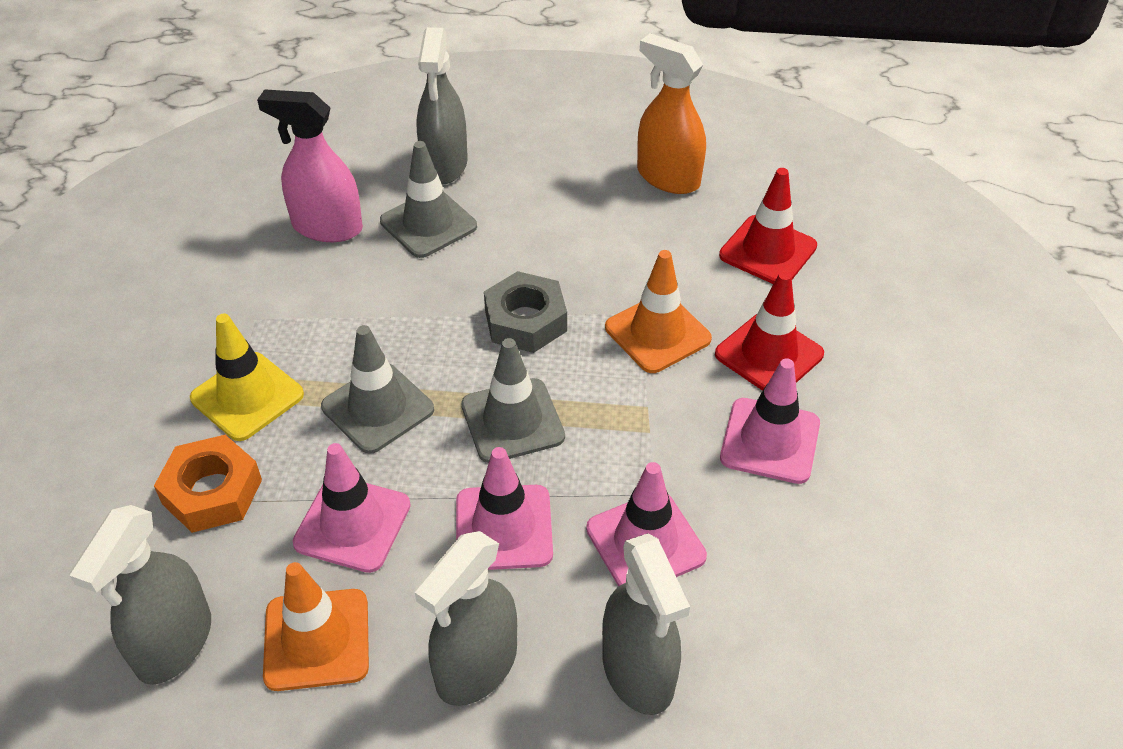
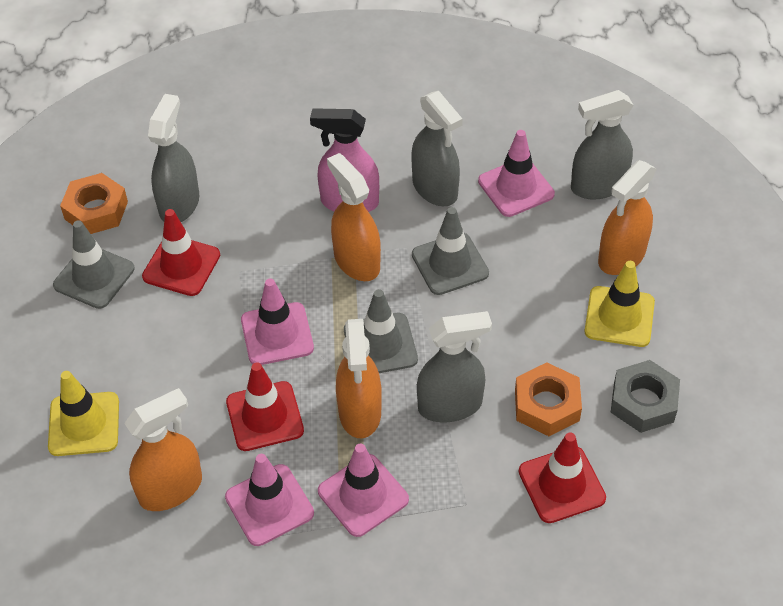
orange nut: [154,435,262,533] = 1 -> [60,173,128,234] [515,363,582,436] = 2
orange spray bottle: [637,33,706,194] = 1 -> [124,388,202,511] [327,153,381,281] [336,319,382,438] [598,160,657,275] = 4
orange traffic cone: [263,562,369,691] [605,250,712,373] = 2 -> none = 0
red traffic cone: [715,271,824,391] [719,168,817,284] = 2 -> [142,209,220,296] [226,363,304,451] [519,432,606,523] = 3
yellow traffic cone: [190,314,304,441] = 1 -> [48,371,119,456] [585,261,655,347] = 2

